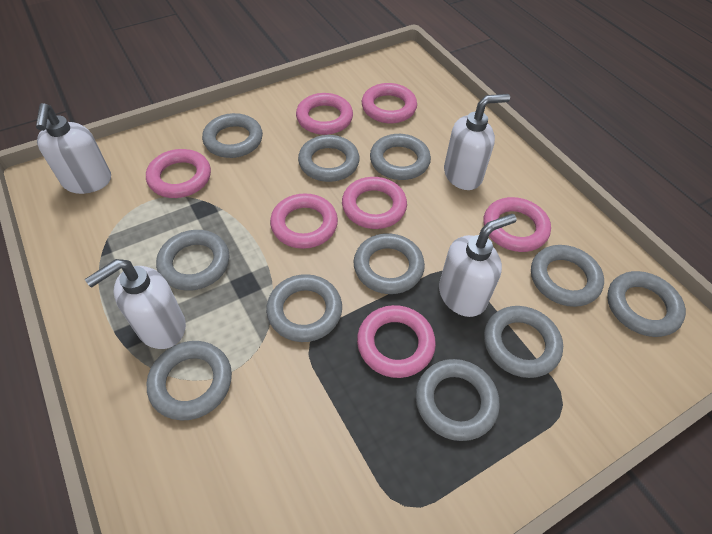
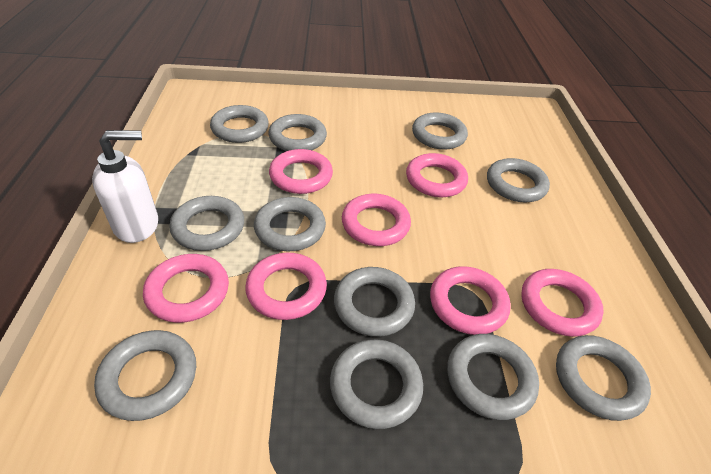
white soap dispenser: [36,103,111,194] [85,259,186,349] [439,214,517,317] [444,94,510,190] = 4 -> [92,130,158,243] = 1

